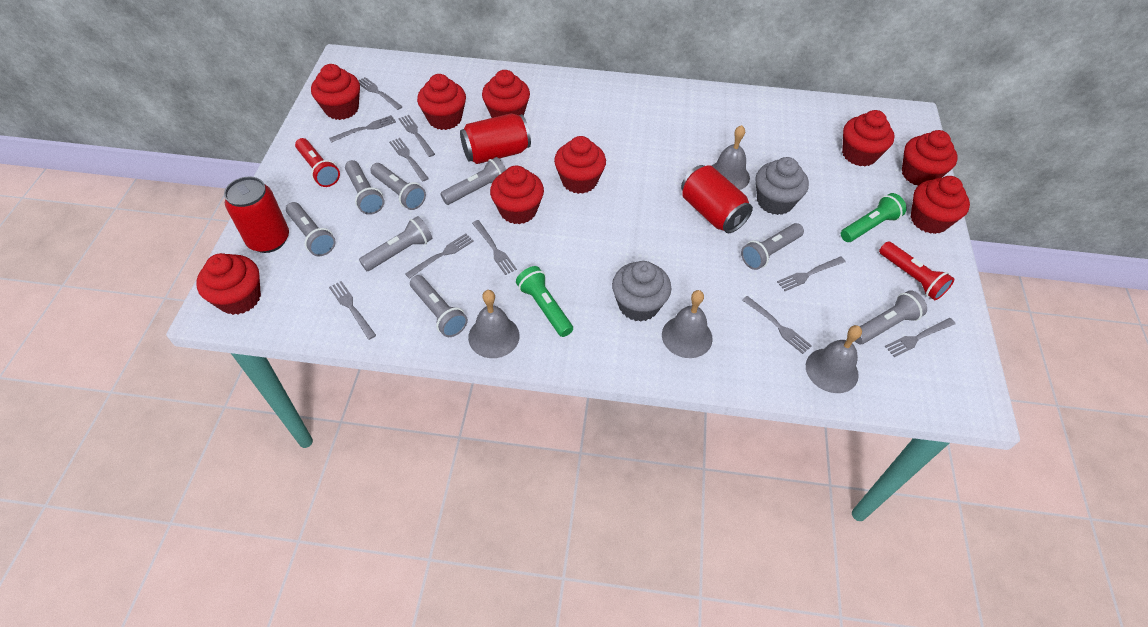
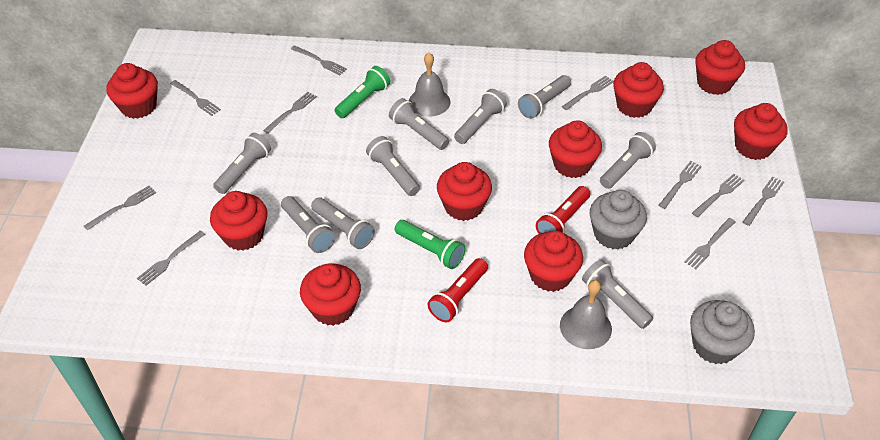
grey bell: [468,290,519,358] [662,290,713,358] [712,125,750,190] [806,325,862,393] = 4 -> [409,53,450,116] [560,280,612,349] = 2
grey flashlight: [286,202,336,256] [345,160,384,215] [359,216,432,271] [370,163,426,210] [410,275,468,337] [440,157,506,205] [741,223,804,270] [855,290,927,344] = 8 -> [213,133,271,194] [281,196,336,253] [311,197,375,249] [366,136,420,196] [389,98,449,150] [454,89,507,144] [518,75,571,119] [582,259,653,329] [600,132,656,189] = 9
red can: [224,176,289,253] [460,113,531,164] [681,165,753,233] = 3 -> none = 0

